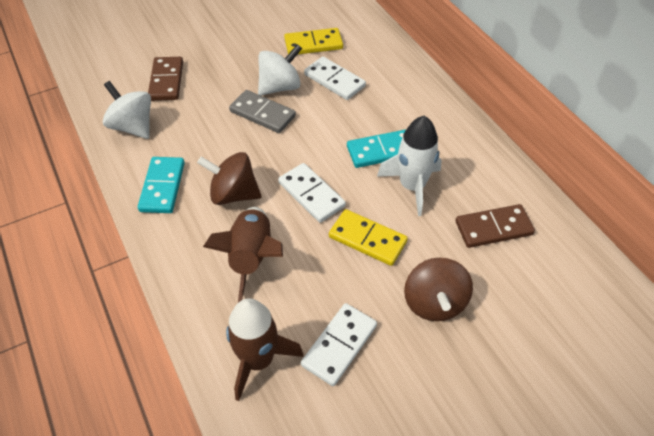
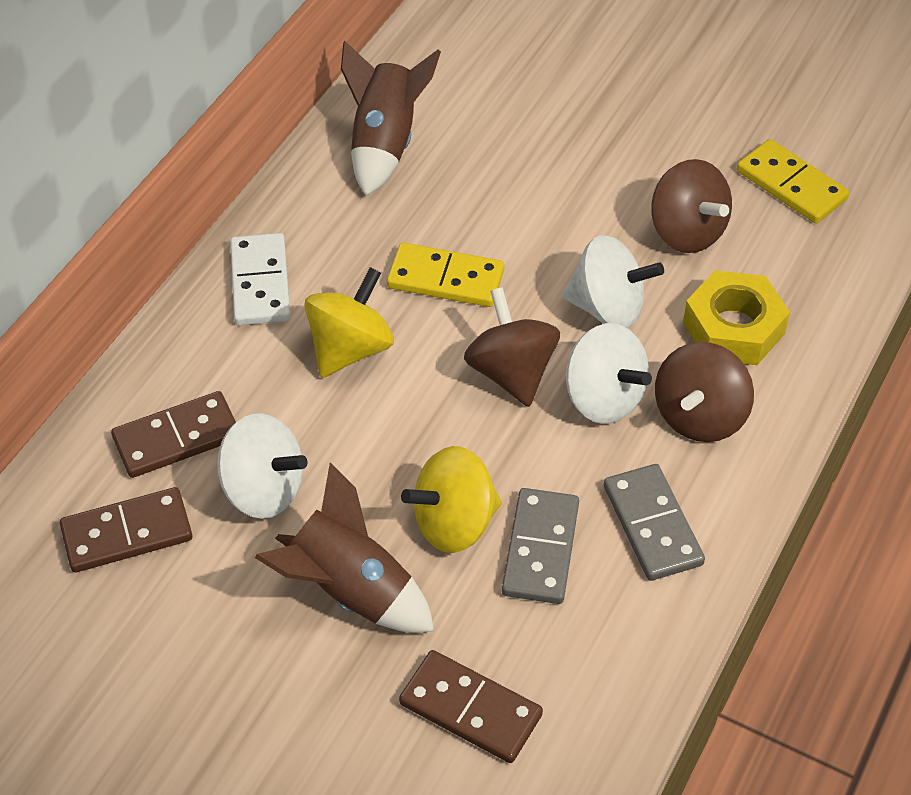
brown domino: [148,57,183,101] [455,204,535,248] = 2 -> [60,487,193,573] [111,391,236,478] [399,650,543,763] = 3
brown spinning top: [197,152,261,205] [404,258,473,321] = 2 -> [464,287,560,407] [651,159,732,253] [655,342,754,442] = 3
grey domino: [229,90,296,133] = 1 -> [502,488,579,604] [604,464,705,581] = 2
turquoise domino: [138,157,185,213] [347,130,406,168] = 2 -> none = 0
white domino: [278,163,346,223] [301,303,377,386] [304,57,366,100] = 3 -> [230,233,290,325] = 1
white rocket: [377,116,442,216] = 1 -> none = 0
white spinning top: [103,81,151,139] [258,44,302,96] = 2 -> [217,413,308,519] [562,235,664,328] [566,323,652,424] = 3
yellow nut: none = 0 -> [683,270,790,365] = 1
yellow spinning top: none = 0 -> [304,267,394,378] [401,446,502,553] = 2

